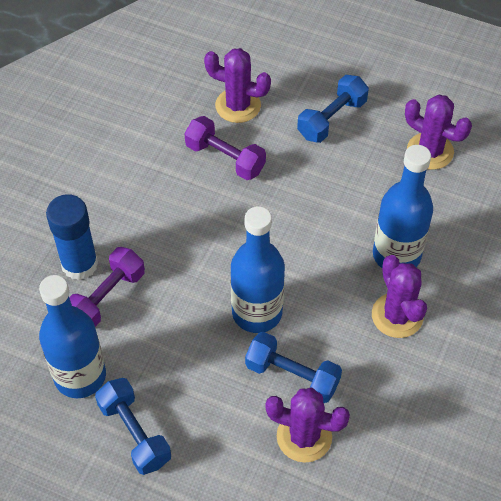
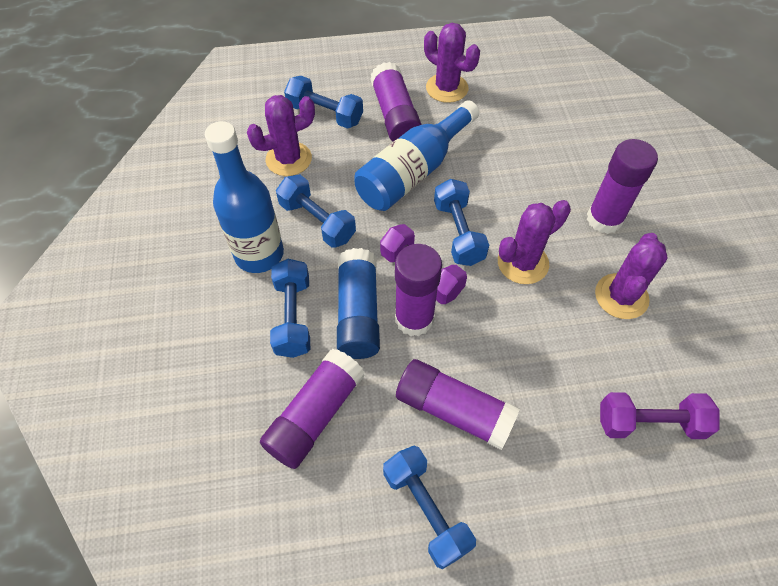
blue bottle: [39,275,106,398] [231,206,285,333] [373,145,433,268] = 3 -> [205,121,284,273] [354,100,479,211] = 2
blue dumbbell: [95,378,171,475] [245,332,342,403] [297,75,369,143] = 3 -> [270,259,310,358] [276,175,356,248] [284,76,363,129] [383,446,476,569] [434,179,489,266] = 5
purple glue stick: none = 0 -> [260,349,365,469] [370,62,422,142] [395,244,442,336] [396,359,520,450] [587,139,658,234] = 5

